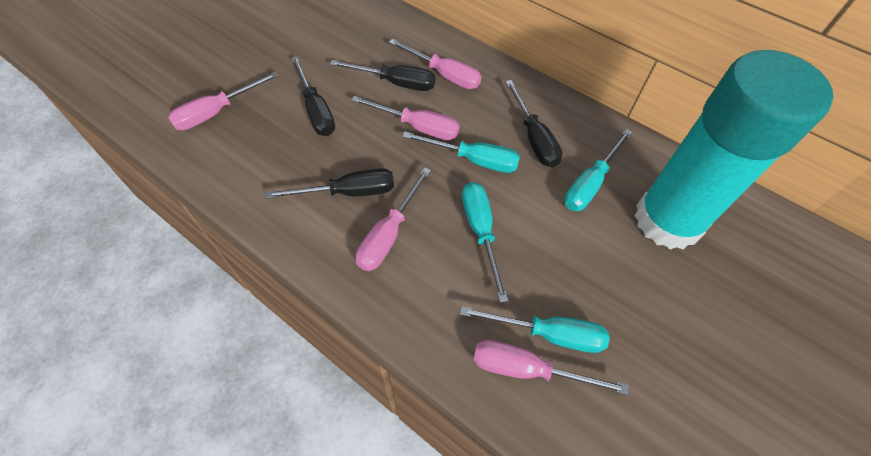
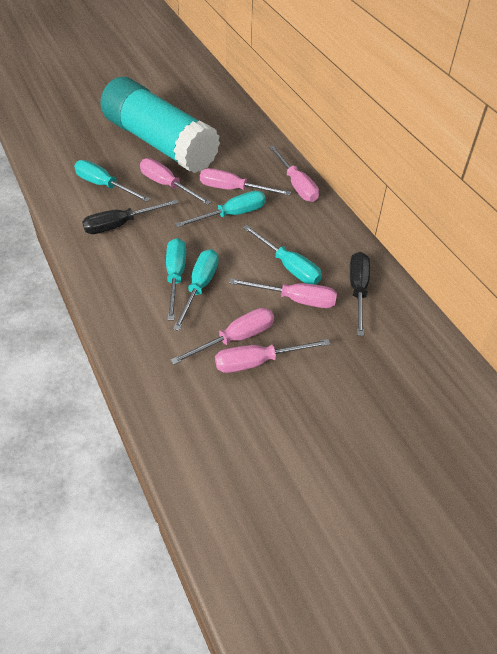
black screwdriver: [266,168,394,199] [291,56,335,136] [330,60,435,91] [506,80,562,167] = 4 -> [82,199,179,234] [350,252,370,336] = 2
pink screwdriver: [168,72,278,130] [351,96,460,140] [356,168,431,271] [389,39,481,89] [473,340,629,395] = 5 -> [140,158,211,205] [170,308,274,365] [200,168,291,196] [215,339,331,373] [229,278,337,308] [269,145,319,202] = 6
turquoise screwdriver: [402,132,520,173] [460,306,610,353] [462,182,508,303] [564,129,633,211] = 4 -> [74,160,150,202] [166,238,186,321] [173,249,219,331] [175,191,266,228] [243,225,322,284] = 5

